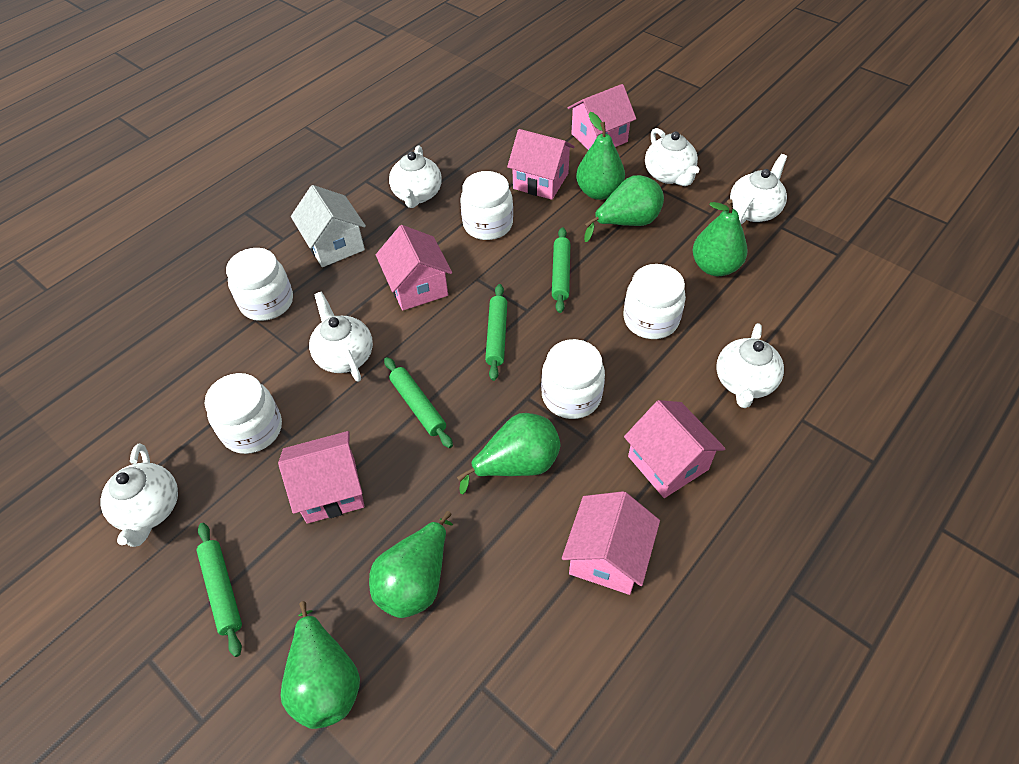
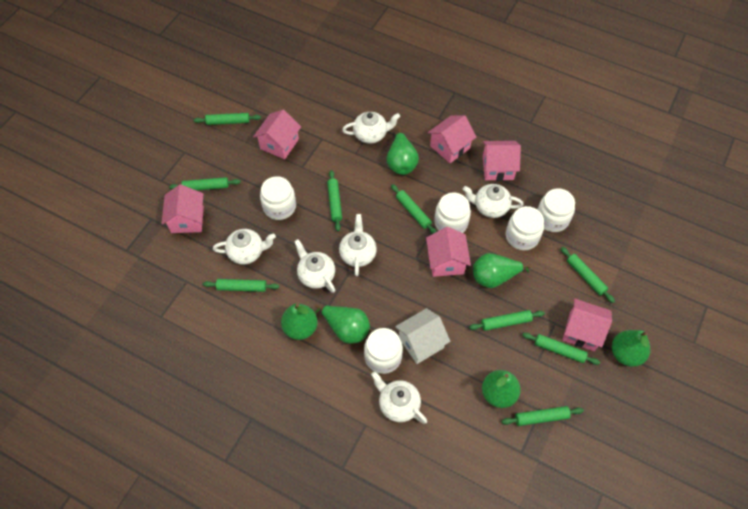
green rolling pin: [197,523,242,657] [384,357,453,448] [485,284,507,381] [552,227,570,313] = 4 -> [169,177,241,190] [194,113,261,125] [203,279,279,292] [327,170,342,231] [391,184,437,234] [469,310,545,331] [502,406,584,426] [522,333,600,365] [561,247,615,303] = 9

